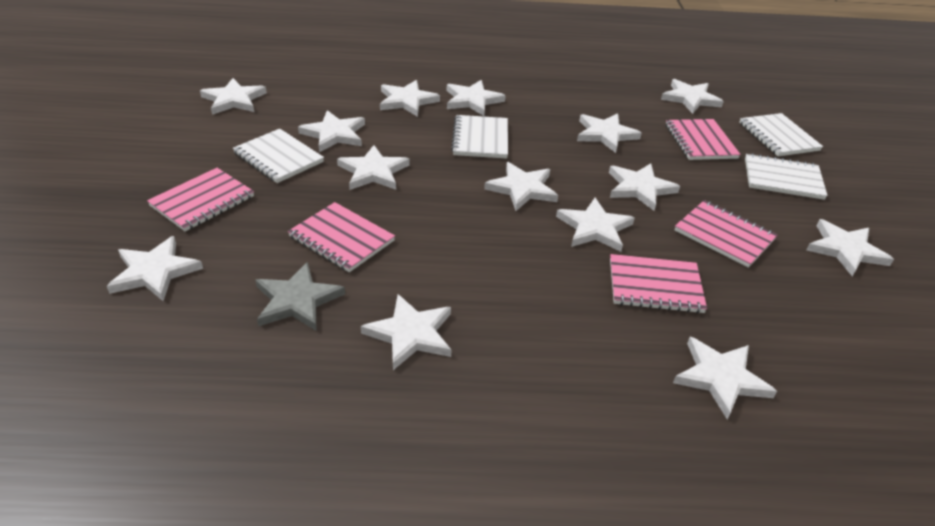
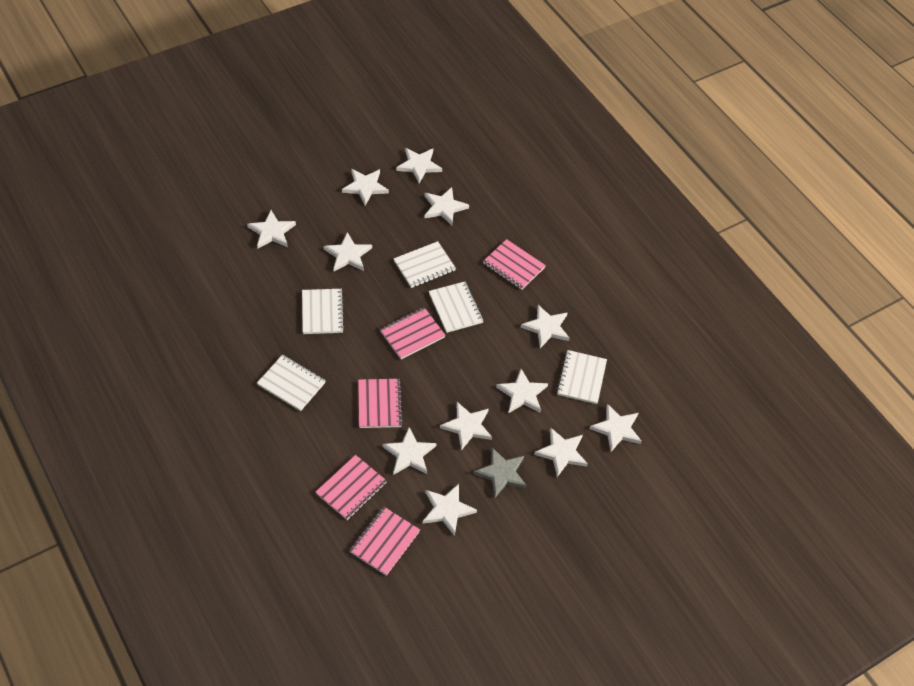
white notebook: [233,129,324,183] [451,115,508,158] [739,113,823,156] [745,153,828,200] = 4 -> [257,355,326,411] [302,289,345,334] [394,241,456,288] [429,282,483,333] [556,350,607,404] = 5
white star: [107,236,203,301] [200,78,267,115] [298,110,365,152] [337,145,410,190] [361,294,452,370] [380,80,440,117] [447,80,506,116] [484,162,558,211] [556,198,635,252] [577,113,642,153] [609,163,680,211] [661,79,724,114] [673,337,777,420] [807,219,894,276] = 14 -> [247,210,296,249] [324,232,372,271] [342,169,389,205] [382,427,437,475] [396,148,442,183] [423,484,477,536] [425,187,469,225] [440,402,492,450] [496,369,548,413] [521,305,570,348] [534,428,588,477] [590,404,642,452] = 12

